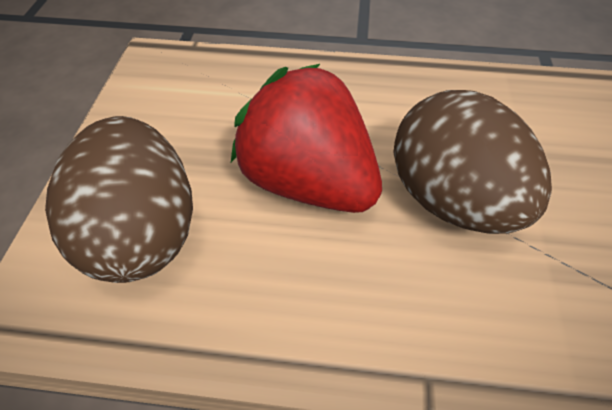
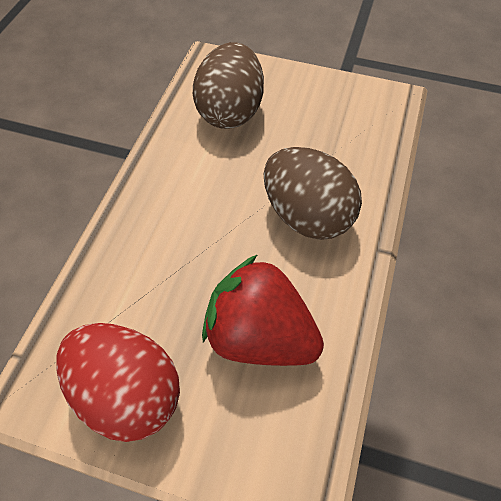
red egg: none = 0 -> [56,323,180,442] = 1

